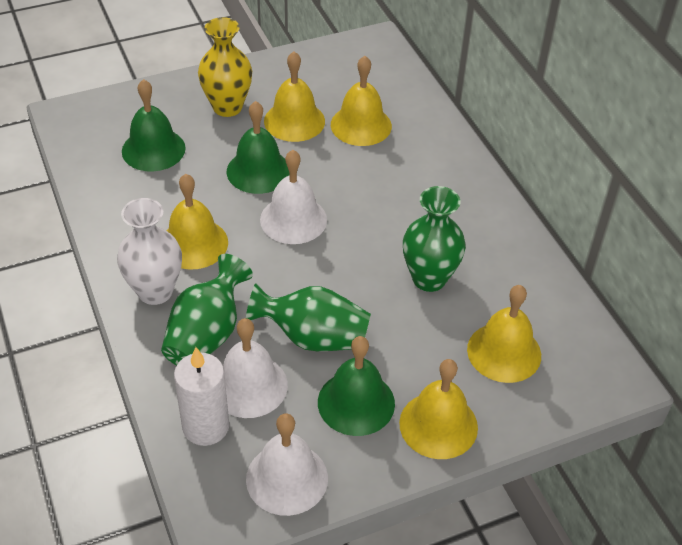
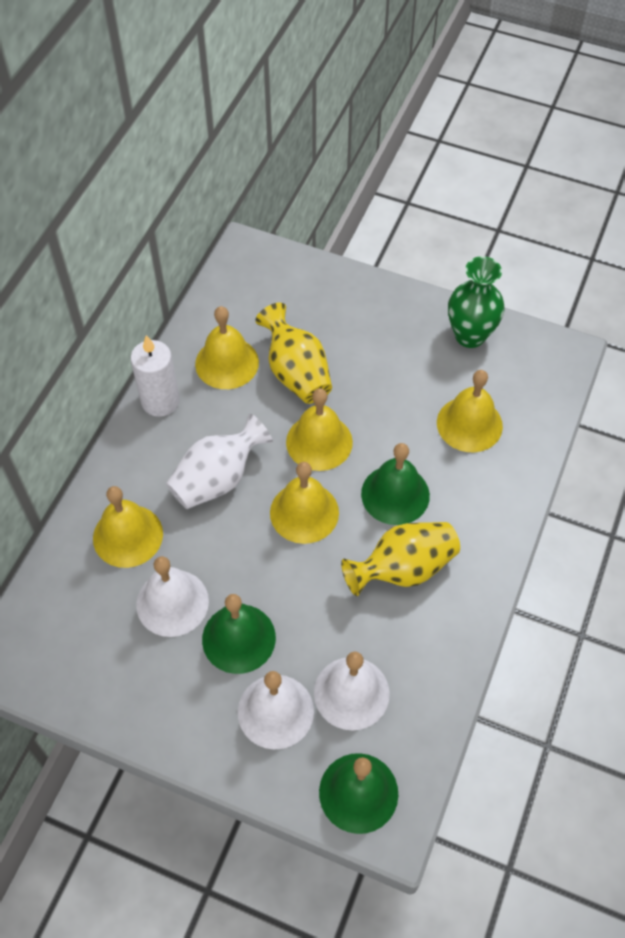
green vase: [161,254,253,366] [246,283,371,351] [403,186,466,292] = 3 -> [448,256,504,348] = 1
yellow vase: [198,17,252,117] = 1 -> [255,302,332,404] [341,522,460,596] = 2

